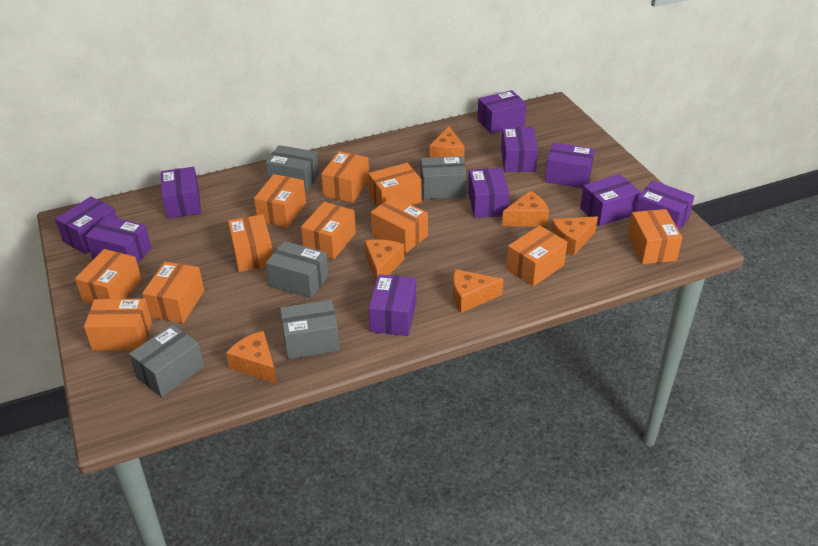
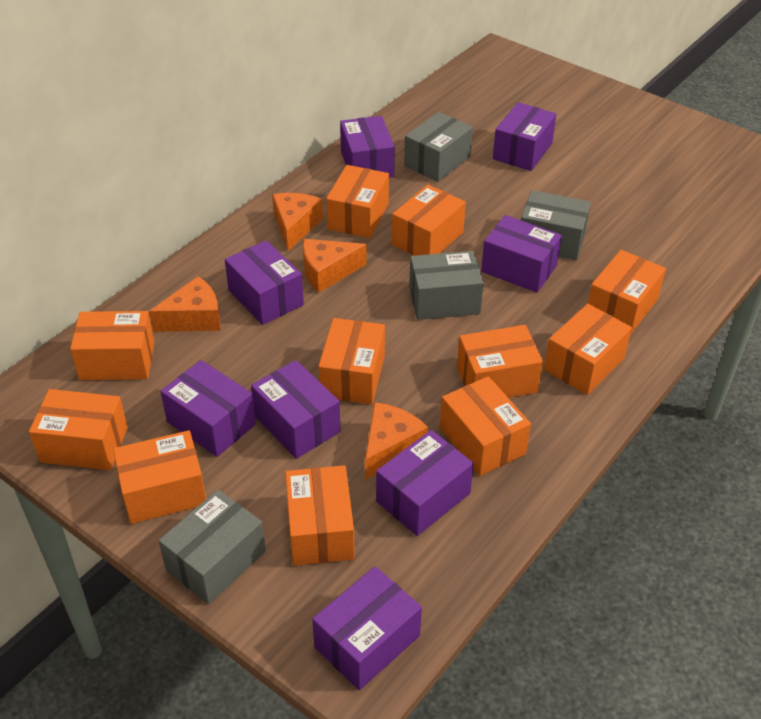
grey box: [129,324,204,397] [265,145,319,192] [266,241,329,299] [280,300,340,359] [421,156,467,199] = 5 -> [158,490,266,604] [404,112,473,182] [409,251,484,320] [521,190,591,260] = 4
orange cheese: [226,331,277,384] [365,240,404,281] [430,126,465,159] [453,269,504,313] [502,191,549,227] [551,216,598,256] = 6 -> [149,276,220,332] [272,193,323,251] [303,239,367,293] [365,402,428,480] = 4
purple box: [55,196,117,254] [85,216,151,263] [161,167,201,219] [369,274,416,336] [468,168,509,218] [477,90,527,134] [501,127,538,172] [545,142,595,188] [580,174,640,226] [635,180,694,230] = 10 -> [160,360,256,457] [225,240,304,325] [251,360,341,459] [312,566,422,690] [340,116,395,178] [376,430,474,536] [481,215,562,293] [493,102,557,171] = 8

